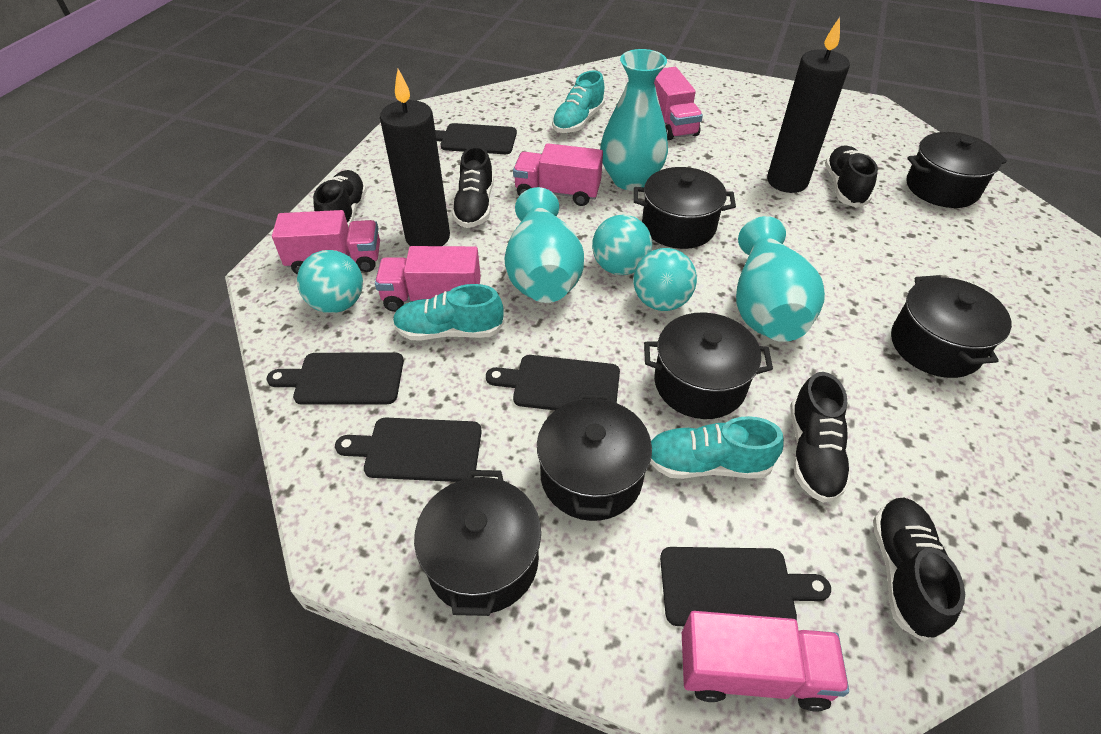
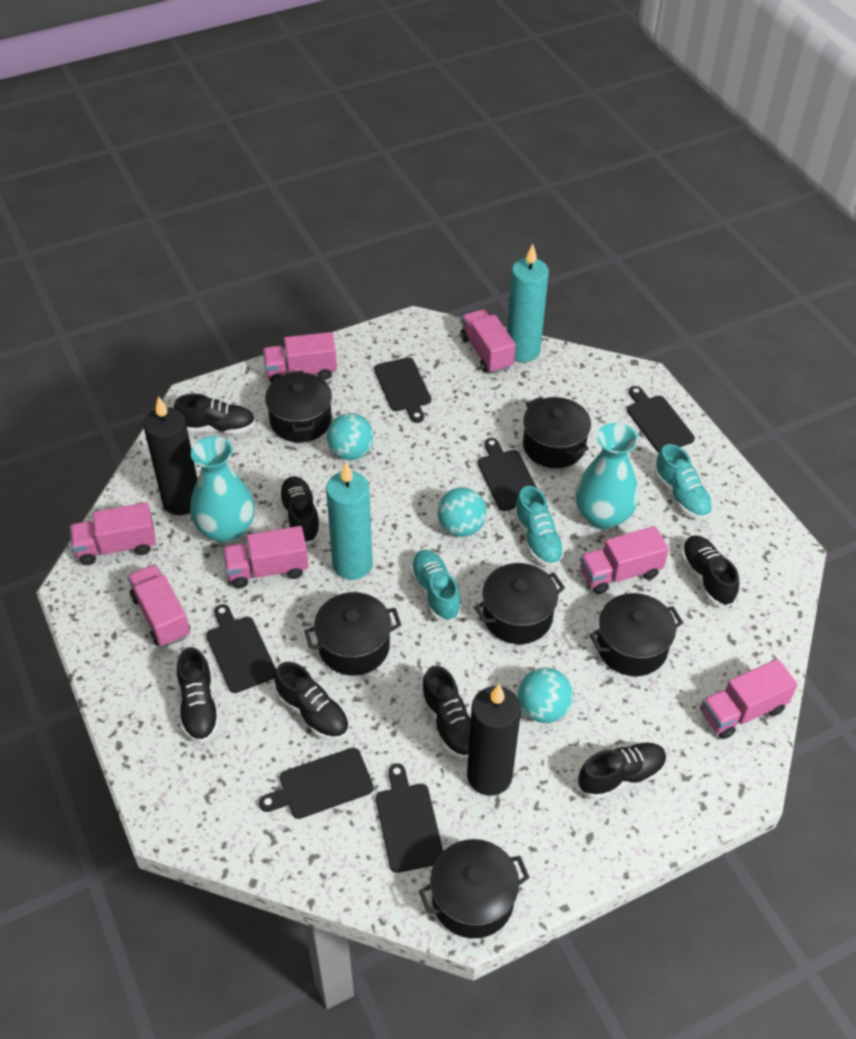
black cutting board: [267,353,404,405] [335,418,482,482] [435,123,517,154] [486,355,620,410] [660,547,831,626] = 5 -> [206,604,276,693] [259,748,374,819] [374,357,431,423] [376,763,443,873] [478,438,537,511] [627,386,695,452] = 6
black shoe: [313,170,367,227] [451,146,494,228] [790,372,851,503] [825,145,878,208] [873,497,965,642] = 5 -> [173,394,255,434] [177,647,220,743] [274,662,349,740] [278,476,321,545] [421,665,471,759] [578,742,667,800] [681,535,739,607] = 7
pink truck: [272,210,380,275] [375,246,481,312] [513,143,603,206] [654,67,703,140] [682,611,849,712] = 5 -> [70,502,156,565] [127,564,190,647] [223,526,309,588] [263,332,337,384] [460,309,516,374] [580,526,669,594] [701,659,798,739] = 7
turquoise candle: none = 0 -> [326,462,373,580] [507,244,549,362] = 2
turquoise vase: [504,187,584,303] [600,49,668,191] [736,216,825,342] = 3 -> [190,436,255,543] [575,423,639,530] = 2

